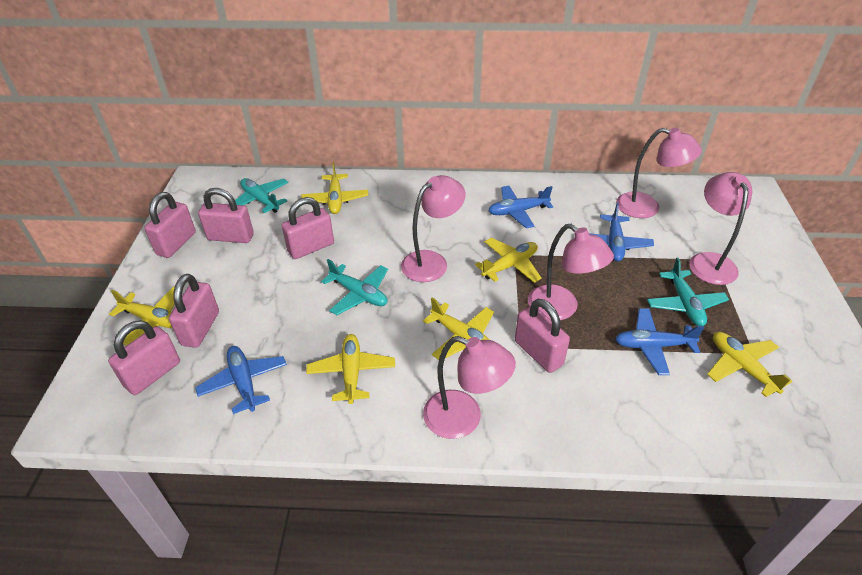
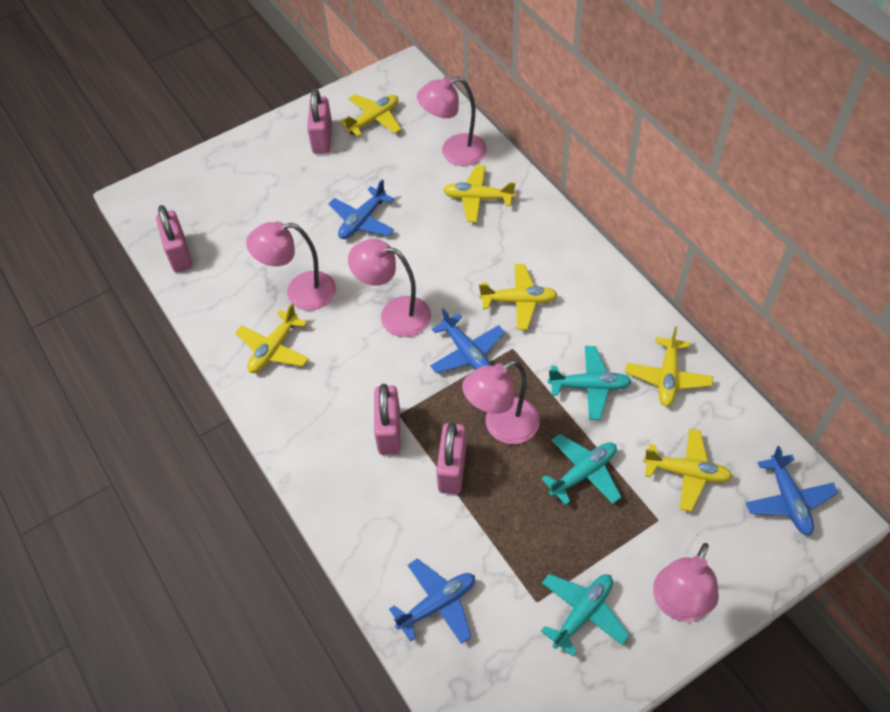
pink padlock: [108,320,180,395] [144,192,196,258] [169,274,219,348] [198,188,254,243] [282,197,334,259] [515,299,570,373] = 6 -> [156,205,192,272] [307,88,332,154] [374,384,401,455] [436,422,466,494] = 4

